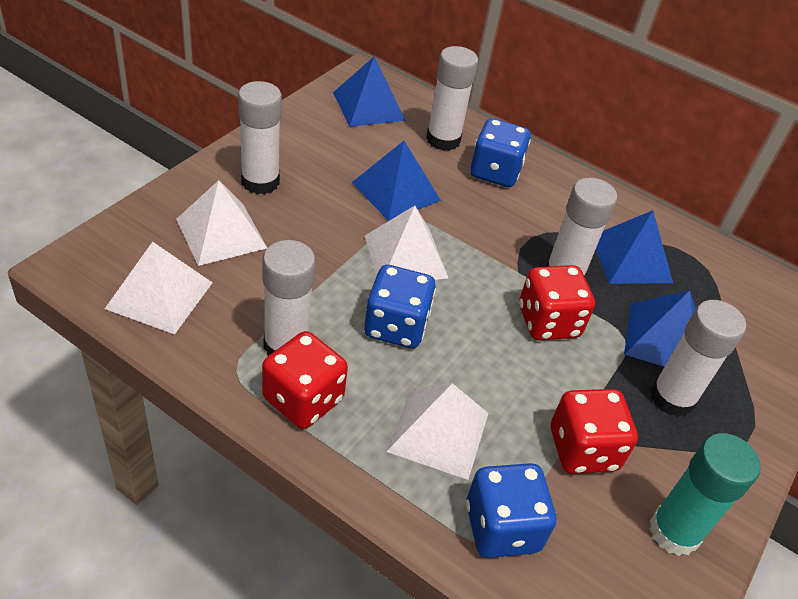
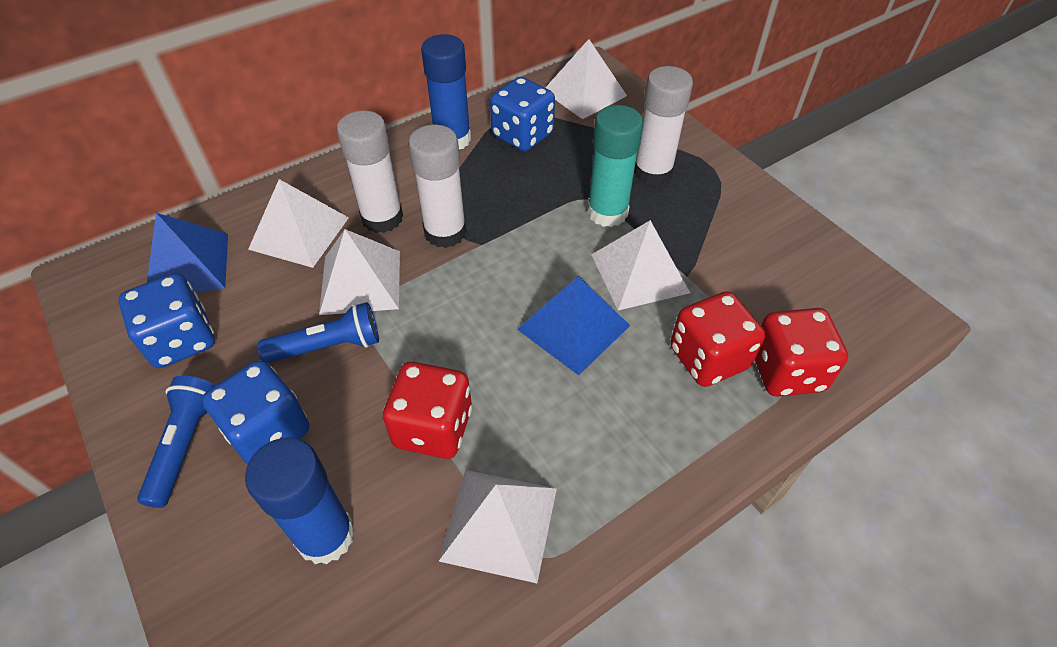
blue flashlight: none = 0 -> [137,376,216,508] [257,302,379,363] = 2
blue glue stick: none = 0 -> [245,438,355,565] [421,34,471,149] = 2
blue pyramid: [333,56,406,127] [352,141,441,221] [596,210,673,284] [624,290,696,367] = 4 -> [147,213,228,293] [517,276,630,375] = 2
white glue stick: [238,81,282,194] [263,240,316,356] [426,46,478,151] [546,178,617,277] [650,300,746,417] = 5 -> [337,110,403,233] [408,125,467,248] [634,66,693,186] = 3
white pyramid: [105,242,213,335] [176,180,267,266] [365,206,448,280] [386,383,489,480] = 4 -> [248,179,349,268] [319,229,400,315] [439,470,557,583] [545,39,627,119] [591,220,690,310] = 5

